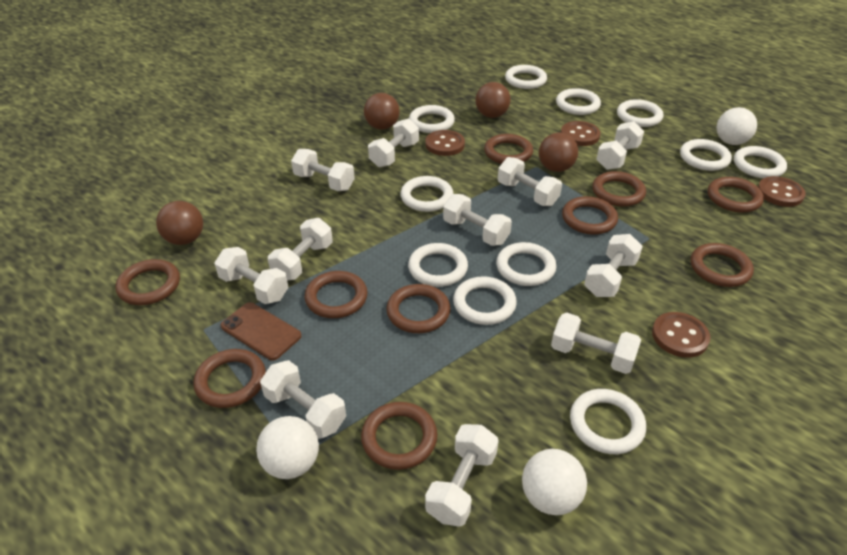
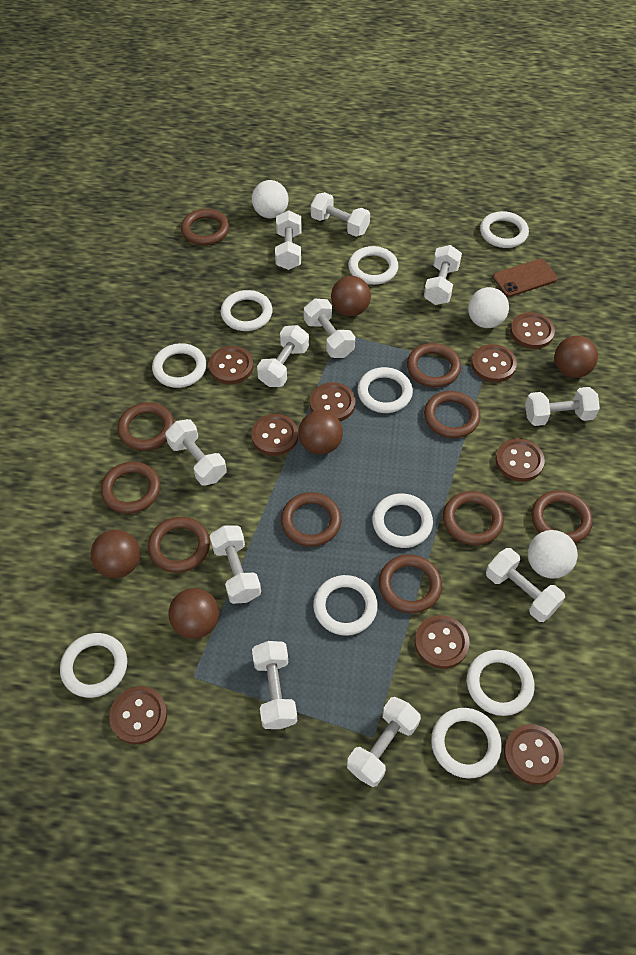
brown ball: [156,201,203,245] [364,93,400,130] [475,82,511,118] [539,133,578,172] = 4 -> [91,530,140,578] [168,588,219,639] [298,410,343,455] [331,276,371,317] [554,336,598,378] = 5
brown button: [425,130,465,156] [561,121,600,146] [652,312,710,358] [758,176,806,207] = 4 -> [109,686,167,744] [209,346,253,384] [251,414,298,456] [310,382,355,421] [415,615,470,669] [471,344,517,382] [496,438,545,482] [504,724,564,785] [510,312,555,349] = 9
white ring: [400,176,453,212] [408,243,468,287] [409,105,455,133] [453,276,517,325] [496,242,556,286] [505,65,547,89] [556,88,601,115] [570,389,646,454] [617,99,664,127] [680,139,732,171] [734,146,787,178] = 11 -> [60,633,127,698] [152,343,207,388] [221,290,273,331] [313,575,378,636] [348,246,398,285] [358,367,413,413] [372,494,433,548] [431,708,502,778] [467,650,535,716] [480,211,529,248] = 10

